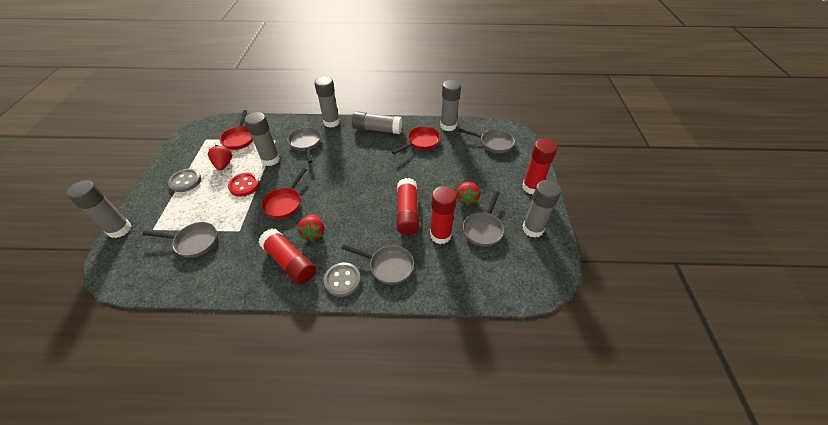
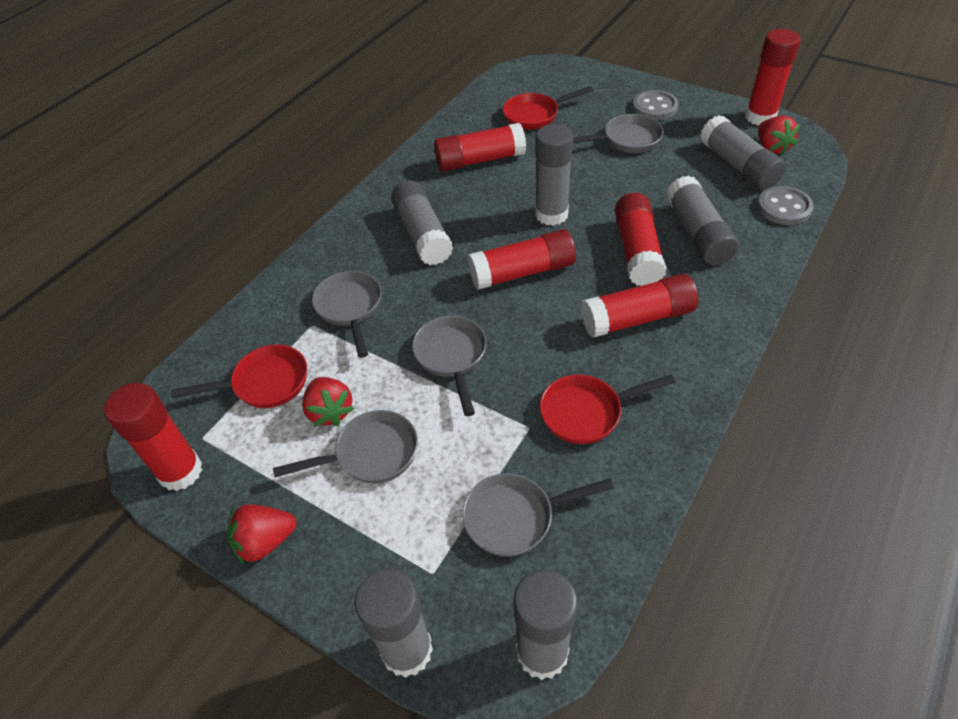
red button: [228,173,260,197] = 1 -> none = 0
red glue stick: [258,229,316,285] [397,178,419,235] [430,186,457,244] [522,139,557,194] = 4 -> [104,383,202,491] [434,123,526,171] [468,229,576,290] [581,274,698,337] [615,193,667,286] [745,29,800,126] = 6

